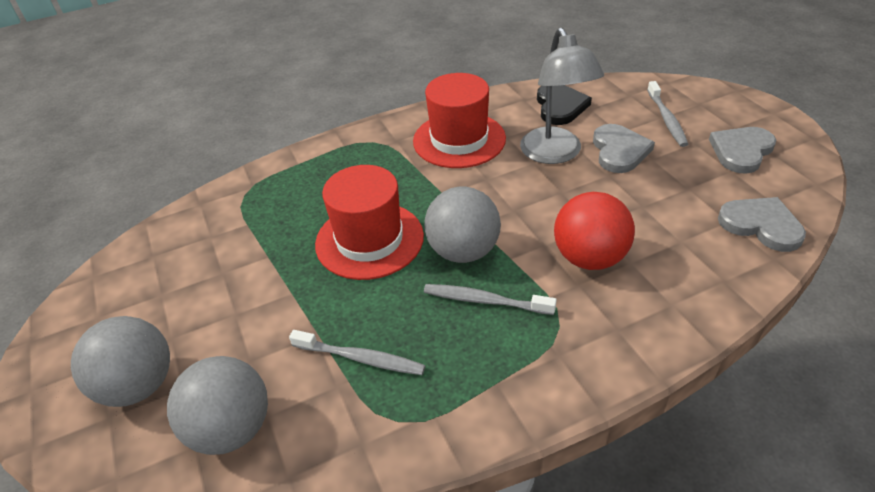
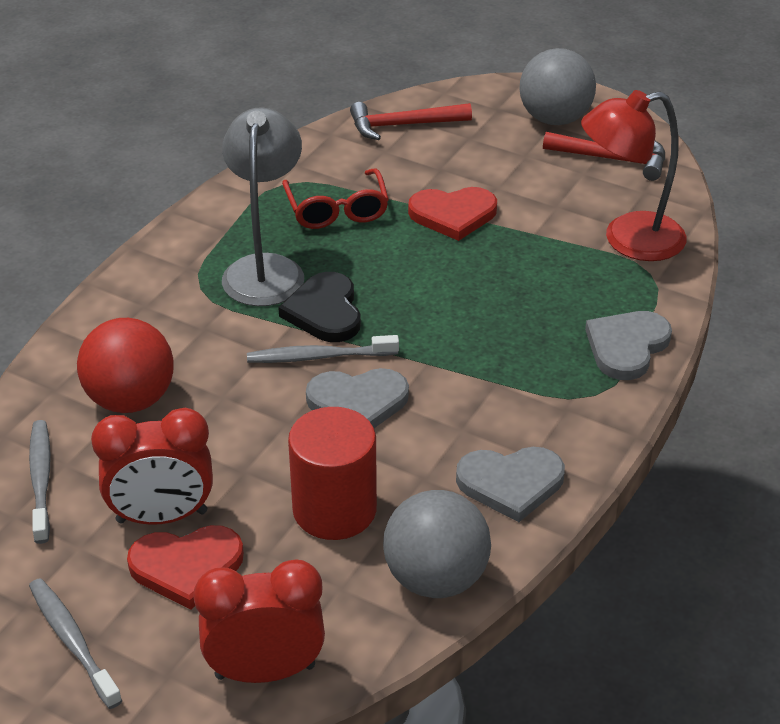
grey ball: [71,316,170,407] [167,356,268,455] [424,187,501,263] = 3 -> [383,490,491,598] [519,48,596,125] = 2
red clock: none = 0 -> [91,408,213,525] [193,559,325,683] = 2
red cylinder: none = 0 -> [288,407,377,540] = 1
red glasses: none = 0 -> [282,168,389,229] = 1
red hammer: none = 0 -> [350,102,472,140] [543,132,665,181] = 2
red hat: [315,165,424,280] [413,73,506,168] = 2 -> none = 0
red heart: none = 0 -> [127,525,244,610] [408,187,497,241] = 2
red lamp: none = 0 -> [581,90,686,261] = 1

